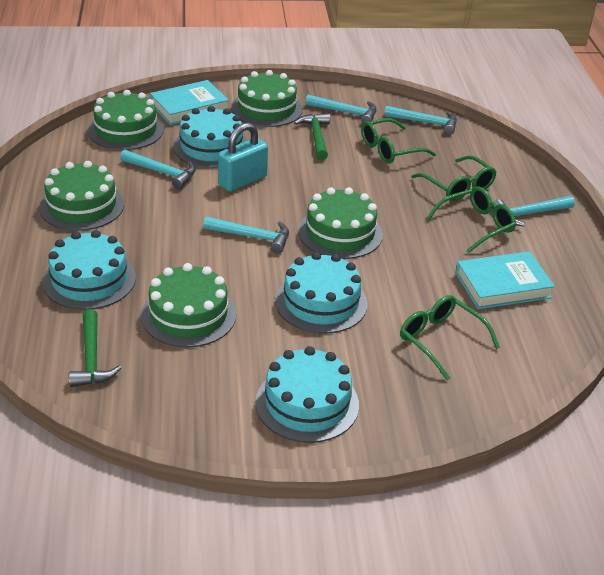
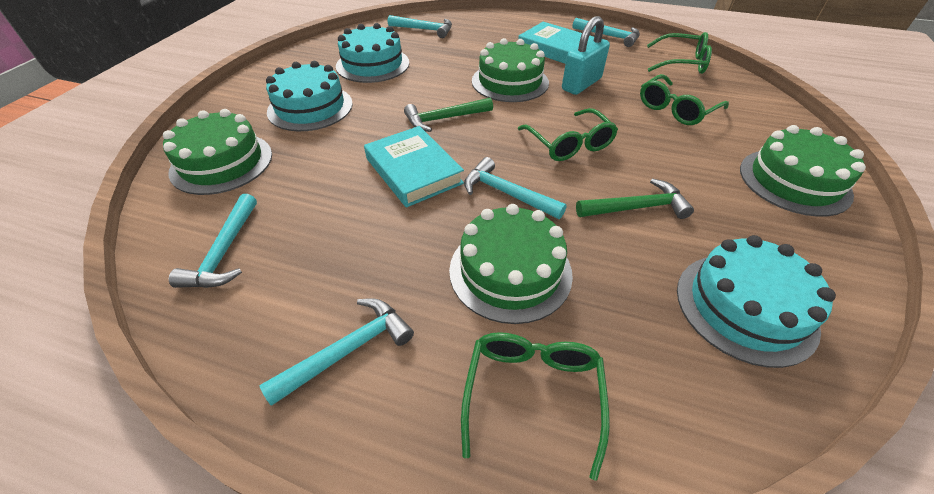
green cake: [39,161,124,231] [88,90,164,150] [141,263,236,348] [231,70,303,127] [298,187,383,259] = 5 -> [163,109,272,195] [449,204,573,324] [472,38,549,102] [740,125,866,217] = 4
turquoise cake: [43,230,136,310] [173,106,248,168] [256,346,359,443] [275,252,368,334] = 4 -> [266,61,353,131] [336,23,409,83] [677,235,836,368] = 3

